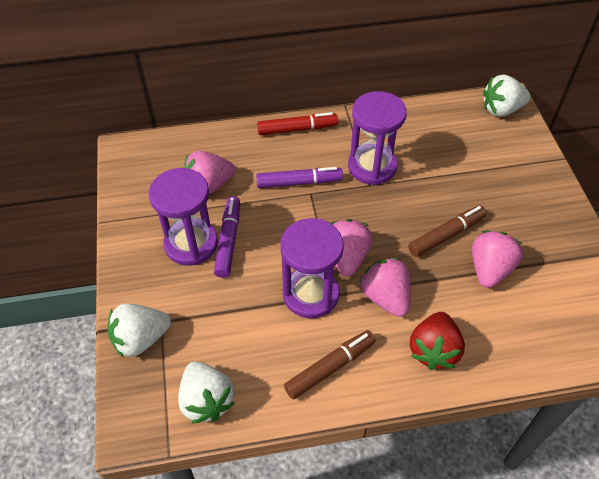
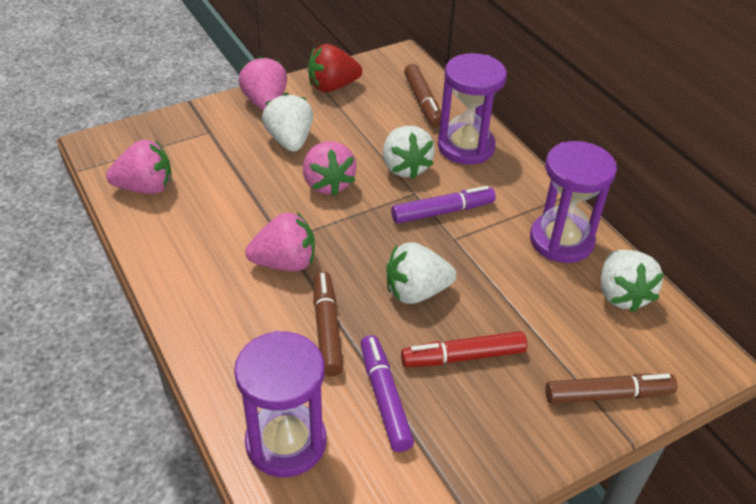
brown marker: [284,330,376,400] [408,205,487,257] = 2 -> [313,271,343,377] [404,64,441,127] [545,374,677,404] = 3
white strawberry: [108,303,171,357] [178,361,235,424] [483,75,531,117] = 3 -> [262,93,313,152] [383,126,435,179] [386,242,456,304] [601,250,664,312] = 4

